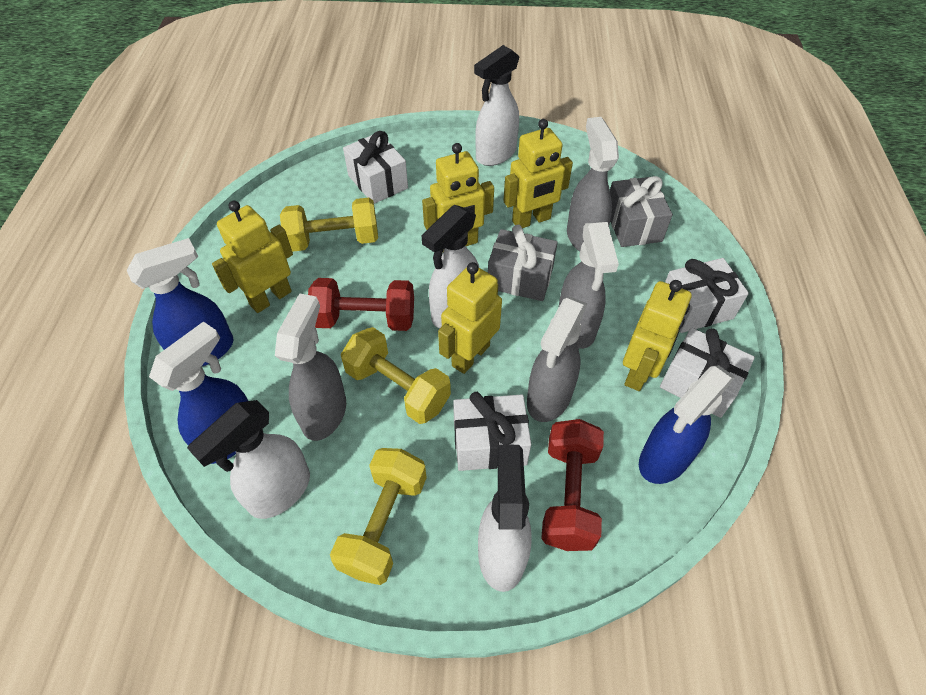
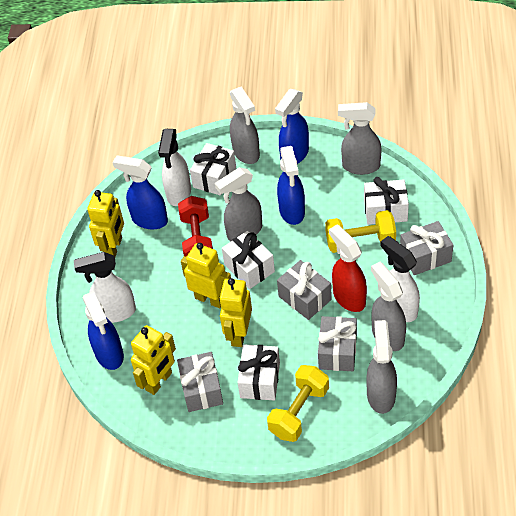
blue spray bottle: [127,238,234,366] [149,321,248,464] [639,365,735,484] = 3 -> [83,291,124,370] [112,155,168,230] [275,89,309,164] [277,146,305,225] = 4
grey gift: [488,225,558,301] [610,176,673,247] = 2 -> [177,352,223,412] [277,260,332,320] [318,316,357,371] [400,221,453,275] = 4
grey spray bottle: [275,293,346,441] [527,297,587,422] [558,222,619,349] [567,117,619,252] = 4 -> [215,167,262,241] [230,87,260,164] [338,102,382,175] [367,320,397,414] [371,262,406,351] = 5
red dumbbell: [308,278,414,331] [541,419,604,551] = 2 -> [178,196,213,257] = 1
red spray bottle: none = 0 -> [329,225,367,312] = 1
white spray bottle: [187,400,310,519] [422,205,479,328] [474,45,520,166] [478,444,532,592] = 4 -> [74,252,136,323] [158,129,191,206] [380,236,420,322] = 3
yellow dumbbell: [280,198,378,252] [330,448,427,585] [341,327,451,424] = 3 -> [267,365,329,442] [325,210,396,253] = 2
yellow robot: [212,201,293,313] [422,143,494,251] [438,262,502,374] [503,119,573,228] [623,280,692,391] = 5 -> [87,190,124,257] [131,325,176,395] [181,243,231,308] [219,278,252,347] = 4

